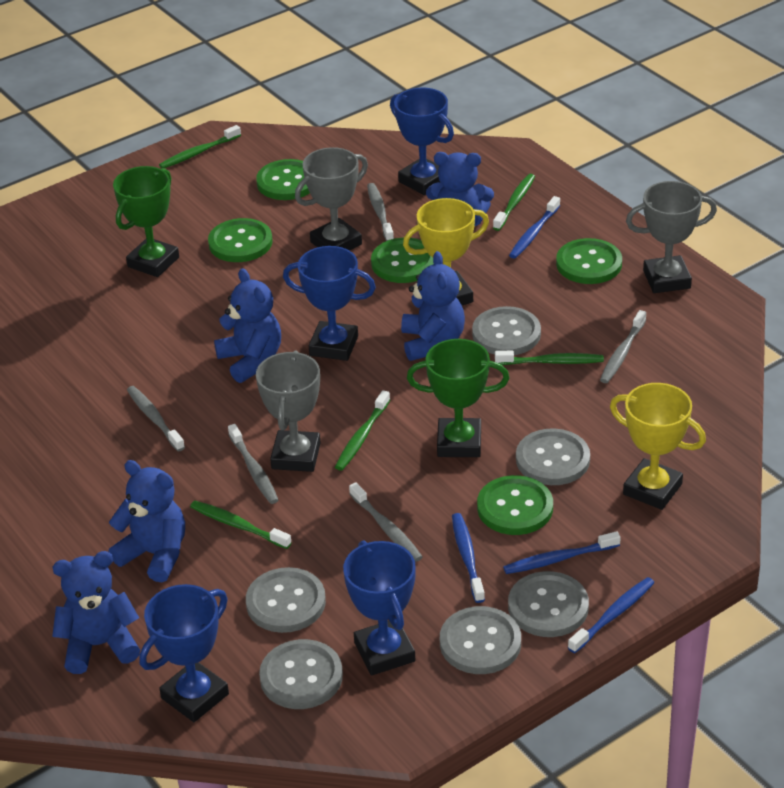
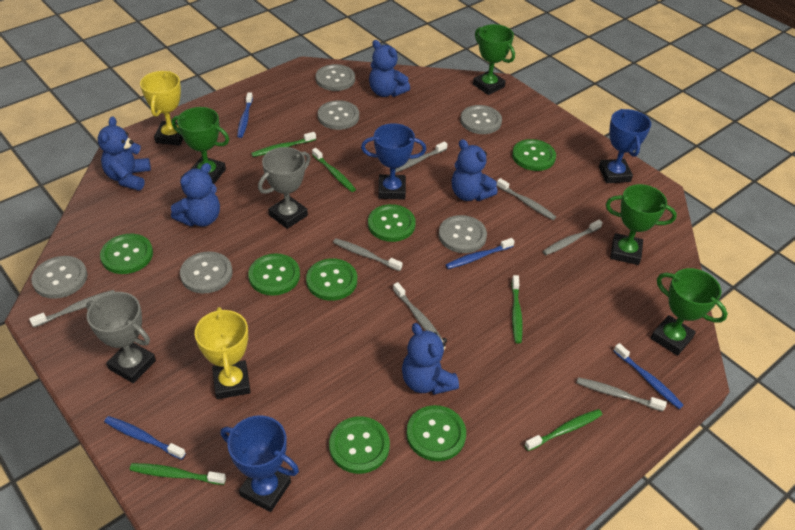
blue trophy: [139,584,229,722] [283,246,376,361] [343,540,416,676] [390,87,454,195] = 4 -> [221,415,299,512] [361,123,426,200] [599,109,651,183] = 3
green button: [208,218,273,262] [256,159,310,200] [371,238,434,283] [477,475,553,535] [556,238,622,284] = 5 -> [100,234,153,274] [248,254,300,296] [306,258,357,301] [329,416,390,474] [368,204,416,242] [406,405,466,461] [512,139,556,171] = 7
green trophy: [113,166,179,277] [407,339,509,457] = 2 -> [172,107,229,184] [473,24,515,95] [606,184,677,265] [651,268,728,356] = 4
grey toothbrush: [127,386,185,451] [228,424,278,504] [349,482,423,562] [367,183,394,241] [600,310,646,383] = 5 -> [29,290,115,327] [333,239,403,271] [393,282,442,339] [395,141,447,173] [496,178,556,220] [543,219,603,255] [576,377,667,412] = 7
grey trophy: [256,351,321,472] [295,147,368,251] [626,181,717,293] = 3 -> [86,292,156,383] [258,147,310,229] = 2

